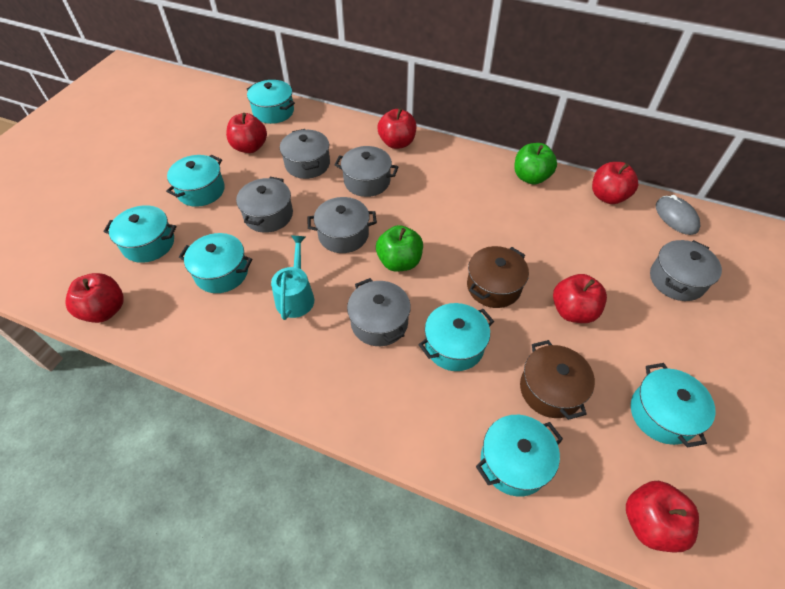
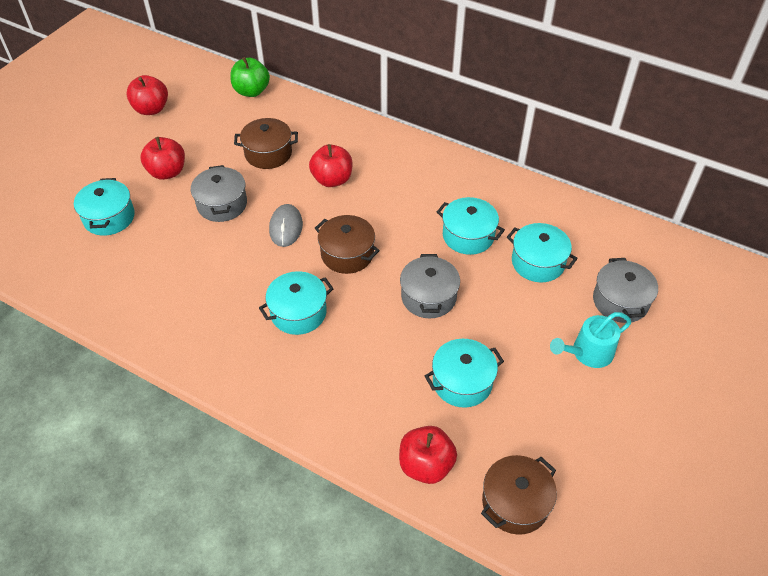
brown pot: [467,246,529,308] [520,340,595,420] = 2 -> [234,118,298,169] [315,215,380,274] [481,455,557,535] = 3
green apple: [376,225,423,271] [514,143,557,185] = 2 -> [230,57,270,97] = 1
grey pot: [236,177,293,233] [280,129,330,179] [307,197,377,253] [335,146,398,197] [347,278,411,346] [650,240,722,301] = 6 -> [191,165,247,222] [400,254,460,319] [593,258,658,323] = 3
red apple: [65,273,124,323] [226,113,267,153] [378,108,417,149] [553,274,607,323] [592,162,638,204] [626,481,699,553] = 6 -> [126,75,168,115] [140,137,185,180] [309,144,352,187] [399,426,457,484] = 4
turquoise pot: [104,205,176,263] [166,155,225,207] [179,233,252,293] [247,80,295,124] [419,303,494,371] [476,415,563,497] [631,363,716,448] = 7 -> [74,178,135,236] [259,271,334,335] [425,339,504,408] [437,197,505,255] [507,223,578,282] = 5

